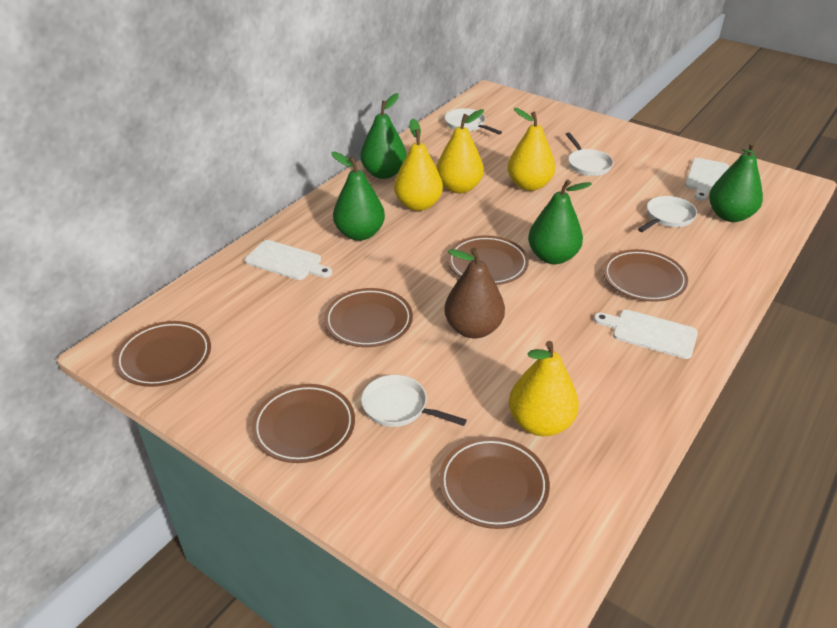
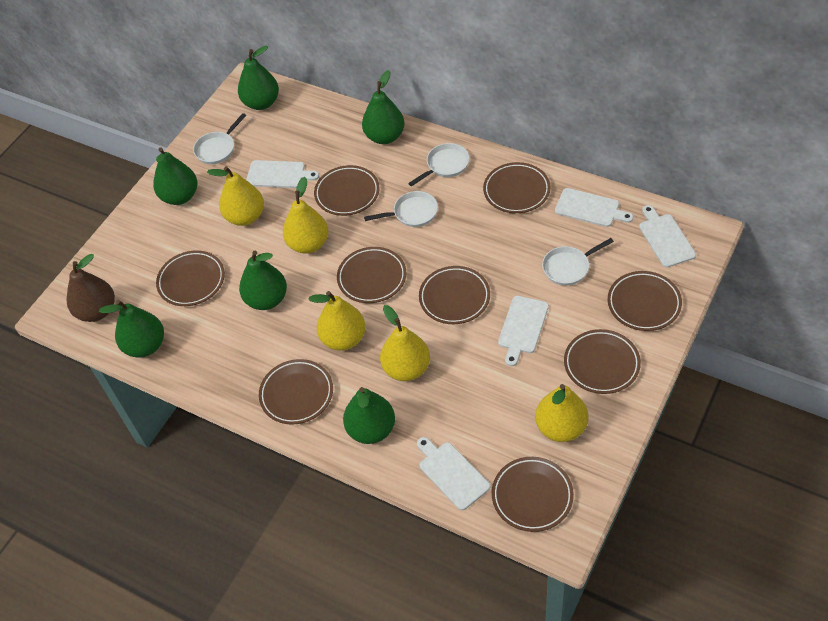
brown plate: [114,321,211,387] [252,384,355,463] [324,288,413,347] [439,437,550,529] [448,235,529,285] [603,249,688,302] = 6 -> [156,250,225,306] [259,359,333,425] [314,165,380,216] [337,247,406,303] [419,266,490,324] [483,162,550,213] [492,457,574,532] [564,329,641,394] [608,271,682,331] = 9
green pear: [331,152,385,241] [360,93,407,179] [528,179,592,264] [709,142,763,222] = 4 -> [99,300,164,357] [153,147,197,205] [238,46,279,110] [239,251,287,310] [343,387,395,444] [362,70,405,144] = 6
white cutting board: [245,240,332,280] [594,310,698,359] [685,158,729,201] = 3 -> [246,160,319,188] [417,437,490,510] [498,296,549,366] [555,188,633,227] [639,205,696,267] = 5
yellow pear: [394,119,443,211] [436,109,484,193] [507,108,555,191] [509,341,579,436] = 4 -> [207,166,264,226] [283,177,328,253] [308,291,366,351] [380,305,430,381] [535,384,589,442] = 5

